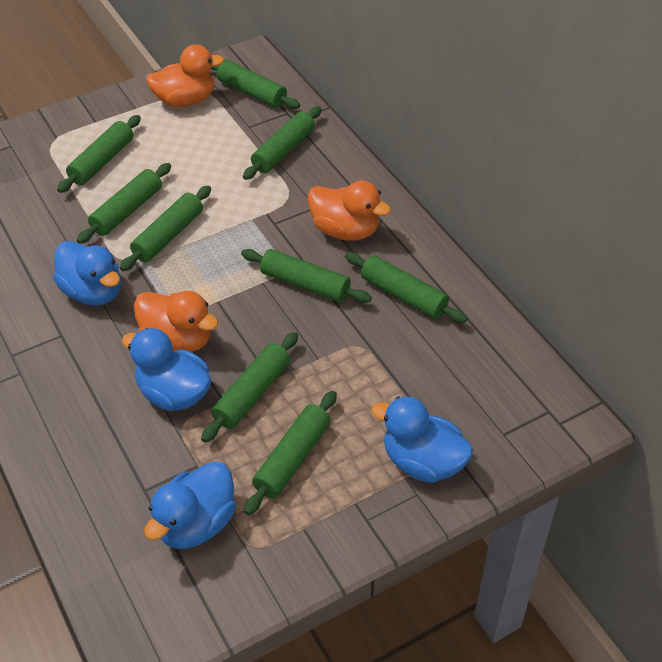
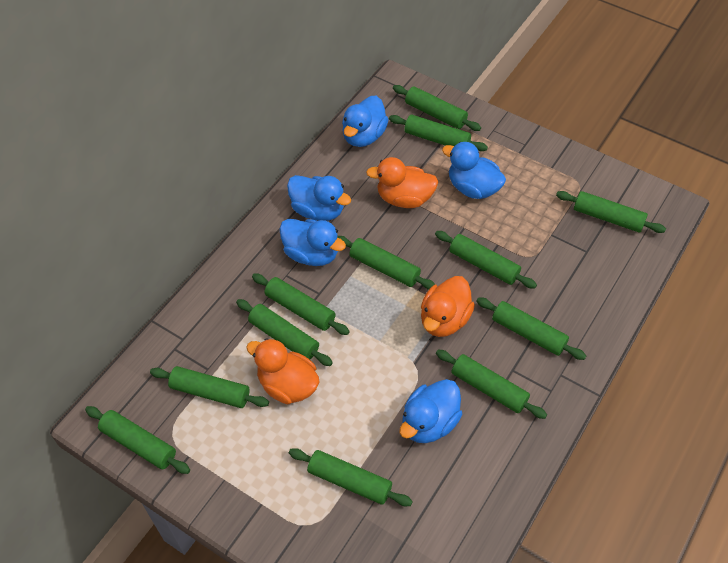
blue duck: [53,241,121,306] [122,328,211,411] [144,461,236,549] [371,397,473,483] = 4 -> [279,219,346,266] [287,175,351,221] [342,96,389,147] [400,379,462,443] [442,142,506,199] = 5
green rolling pin: [57,115,141,193] [77,163,171,244] [120,186,211,271] [201,332,298,443] [211,60,300,109] [241,249,372,303] [243,106,322,180] [244,391,337,515] [345,252,467,323] = 9 -> [85,406,190,474] [150,366,269,408] [236,299,333,366] [252,273,350,335] [289,448,413,506] [337,236,435,290] [389,114,488,151] [393,85,481,131] [435,231,537,289] [436,350,547,419] [476,297,586,360] [556,191,666,233] = 12

